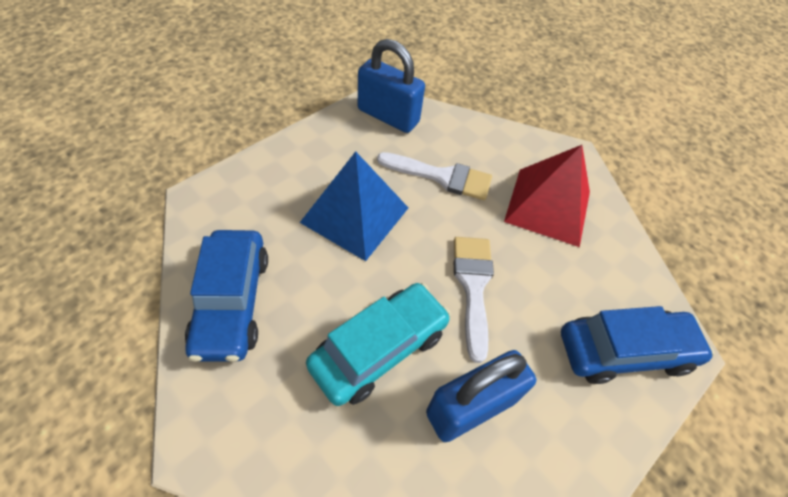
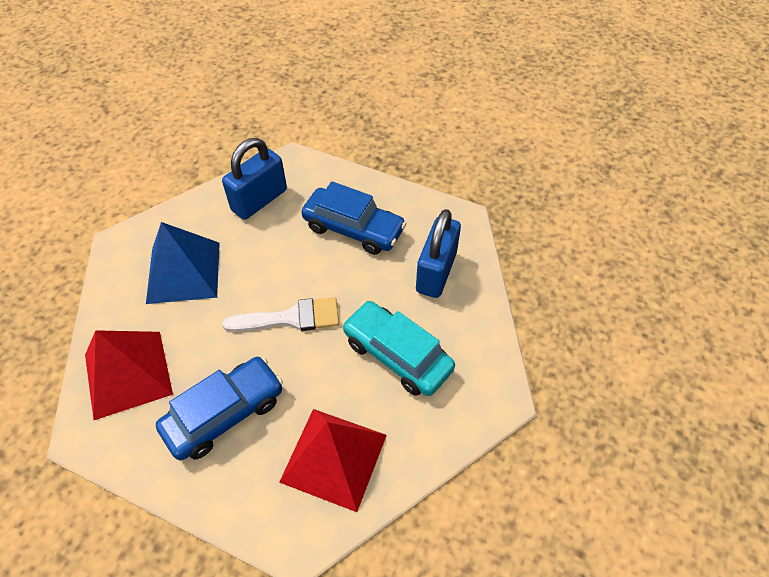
red pyramid: [504,145,590,247] = 1 -> [85,330,173,420] [279,409,387,512] = 2
white brush: [377,152,492,200] [454,237,494,363] = 2 -> [222,297,339,332] = 1

